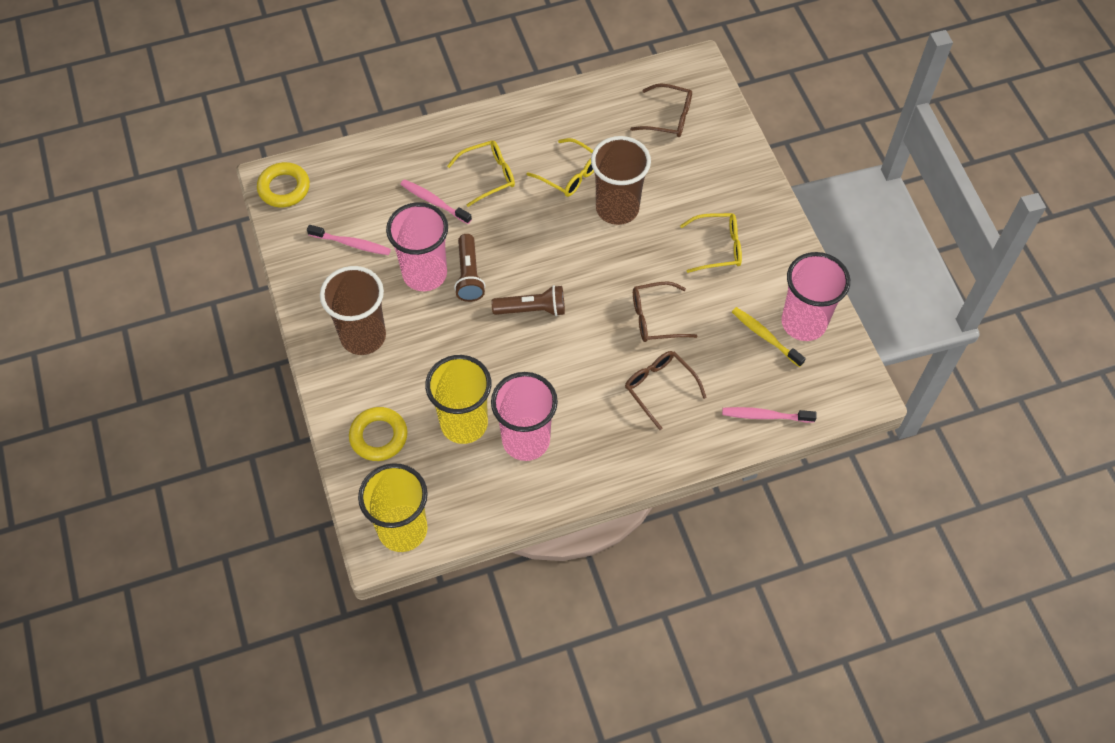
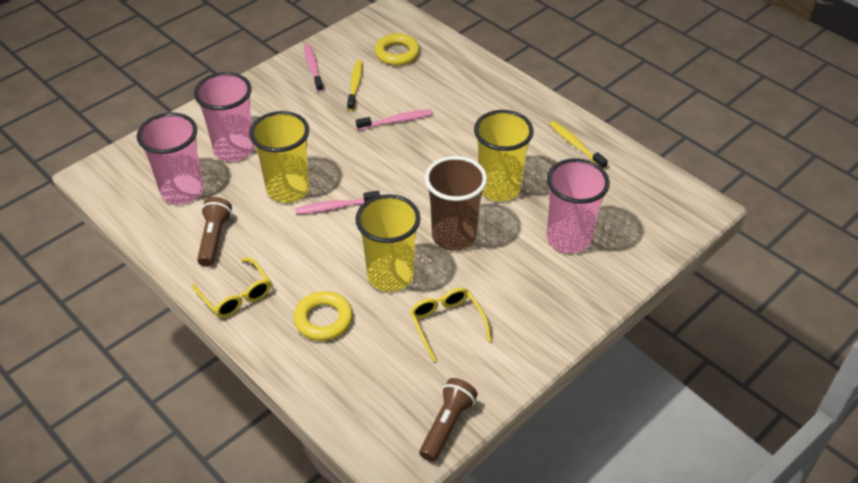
brown cup: [320,266,386,355] [591,136,651,225] = 2 -> [425,156,487,251] = 1
brown glasses: [625,351,707,430] [630,83,692,137] [633,281,697,342] = 3 -> none = 0
yellow cup: [358,463,428,552] [425,355,491,444] = 2 -> [249,111,309,203] [355,194,421,292] [474,110,534,201] = 3
yellow glasses: [447,141,515,207] [526,138,594,197] [680,213,742,273] = 3 -> [192,258,271,318] [410,288,492,362] = 2
yellow toothbrush: [732,307,806,367] = 1 -> [347,60,363,111] [550,121,608,169] = 2

